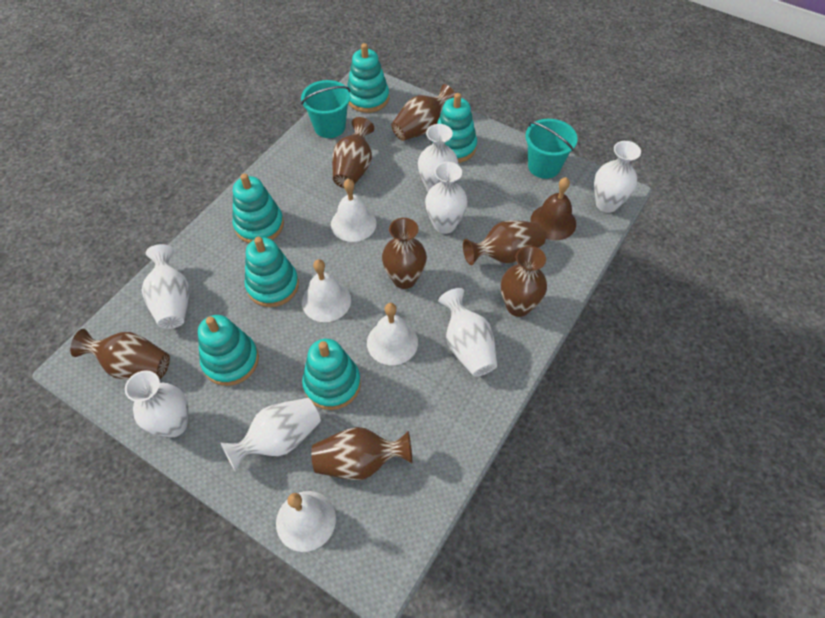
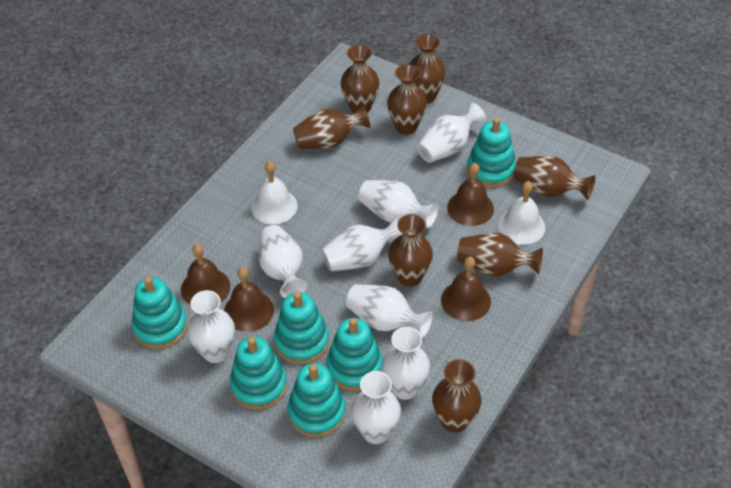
brown bell: [530,177,576,240] = 1 -> [181,244,230,305] [224,267,274,332] [441,257,491,321] [447,163,494,226] = 4
brown vase: [70,329,170,380] [311,427,412,480] [332,117,374,188] [382,218,427,289] [391,84,455,141] [463,220,546,265] [501,246,547,317] = 7 -> [293,105,370,149] [341,45,379,113] [387,65,427,135] [388,214,433,287] [409,34,446,103] [432,359,482,433] [457,233,543,276] [514,156,595,200] = 8
turquoise bucket: [301,80,350,138] [525,119,578,179] = 2 -> none = 0
white bell: [276,491,336,552] [302,259,351,322] [331,179,377,242] [367,303,418,365] = 4 -> [251,161,298,224] [498,181,545,245] = 2
white vase: [125,370,188,437] [142,244,190,329] [221,398,321,471] [418,124,458,191] [425,162,468,234] [438,288,497,377] [594,141,641,213] = 7 -> [188,290,235,363] [259,225,307,298] [322,217,402,271] [346,284,433,338] [351,371,401,444] [358,180,438,228] [382,327,430,400] [417,102,486,163] = 8

